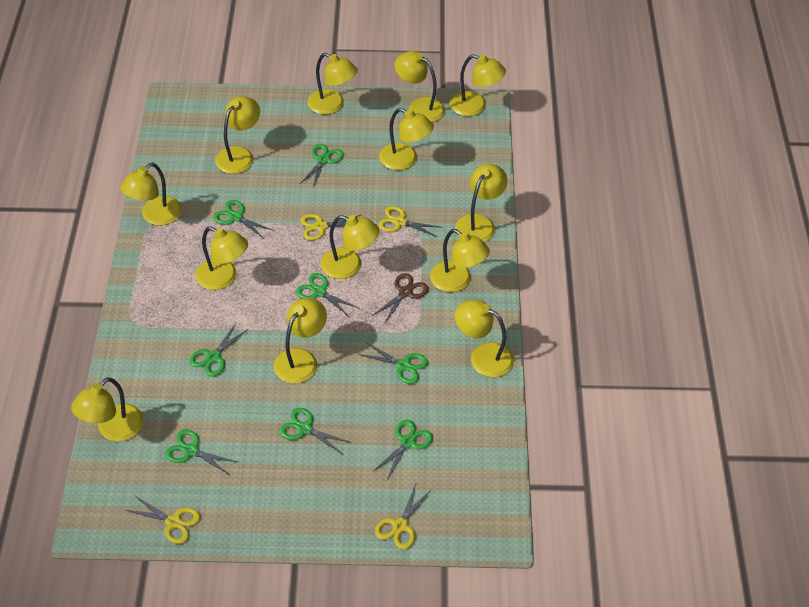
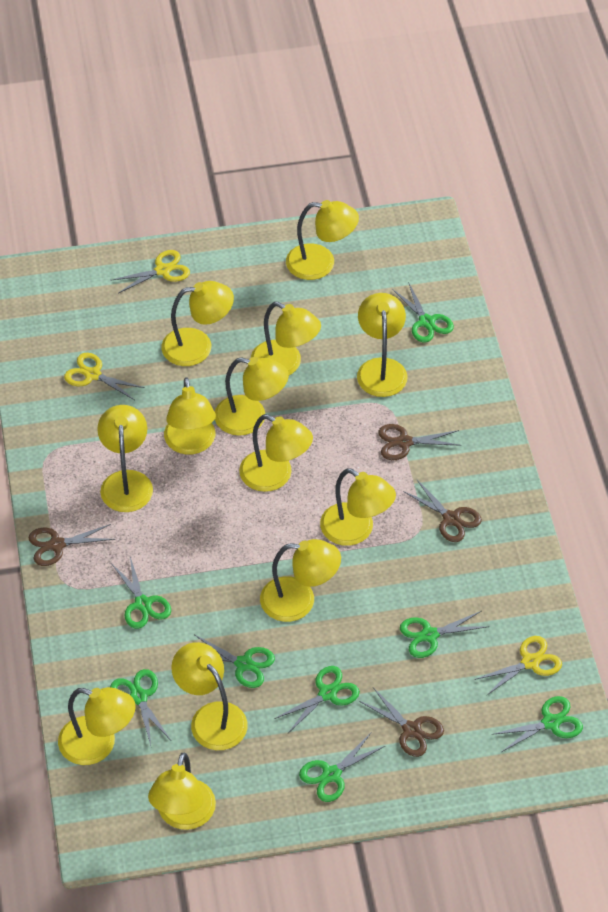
brown scissors: [372,273,429,323] = 1 -> [28,524,115,566] [359,687,444,757] [378,424,461,460] [403,480,482,542] = 4
yellow scissors: [126,495,200,544] [300,214,361,240] [375,484,432,549] [378,206,443,238] = 4 -> [64,353,145,400] [112,250,190,293] [475,636,562,696] = 3

